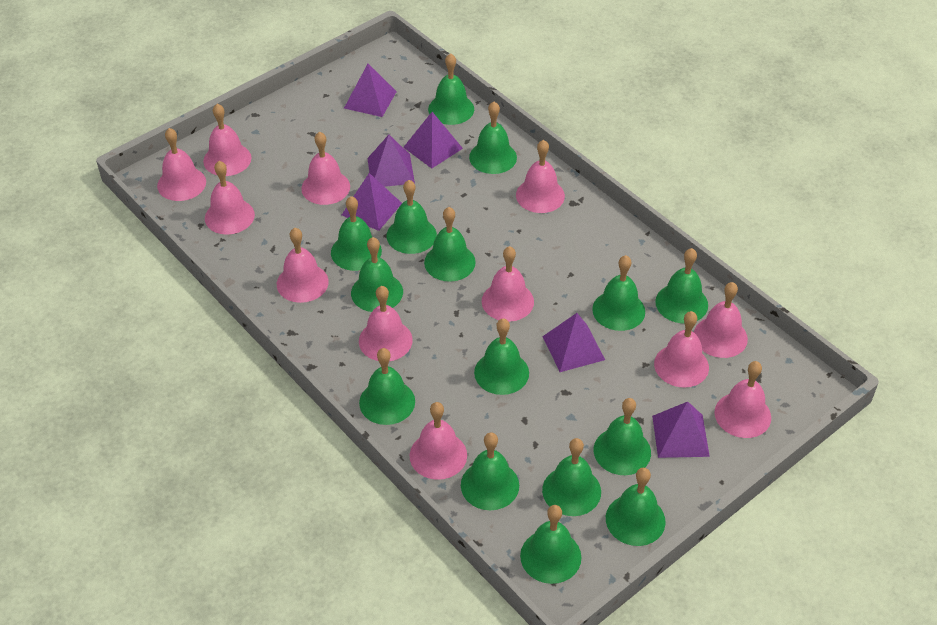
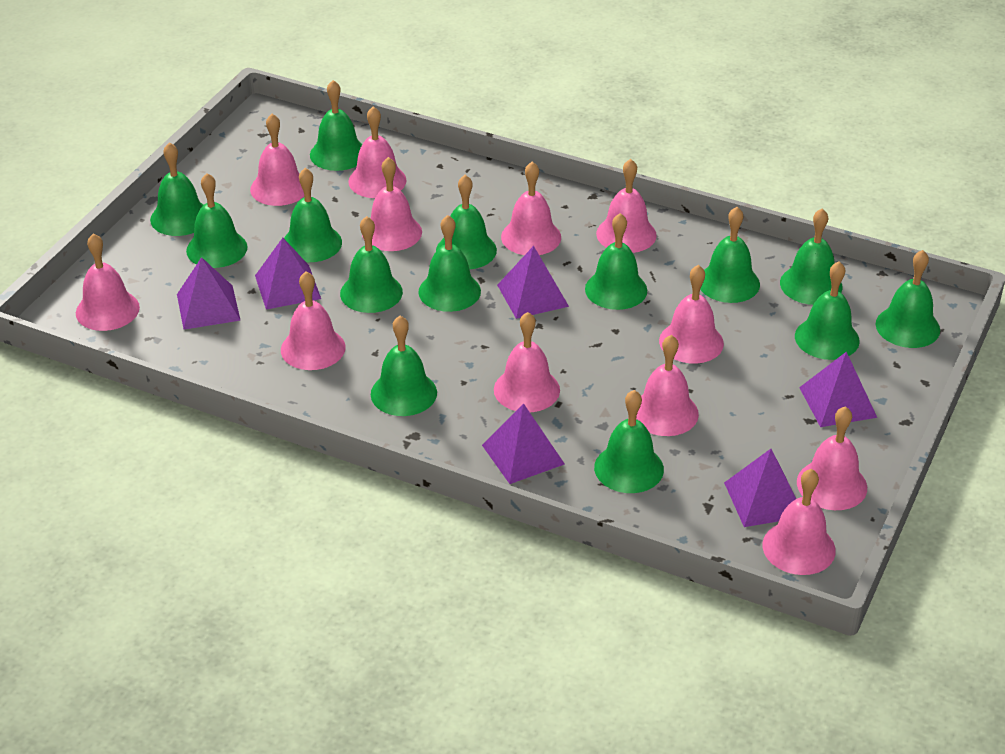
green bell: [331,196,382,271] [351,237,403,312] [359,348,415,425] [386,180,437,254] [424,207,476,282] [428,53,474,125] [461,432,519,510] [469,102,517,174] [474,318,529,395] [520,505,582,584] [542,438,601,516] [592,255,645,331] [594,398,651,475] [606,468,666,546] [655,248,708,323] = 15 -> [150,142,203,236] [186,173,248,268] [284,168,342,262] [310,80,362,171] [340,216,403,313] [371,316,437,416] [418,215,481,312] [436,175,497,269] [585,213,647,310] [594,390,664,493] [700,207,760,303] [780,208,842,305] [795,261,860,360] [876,250,940,348] = 14

